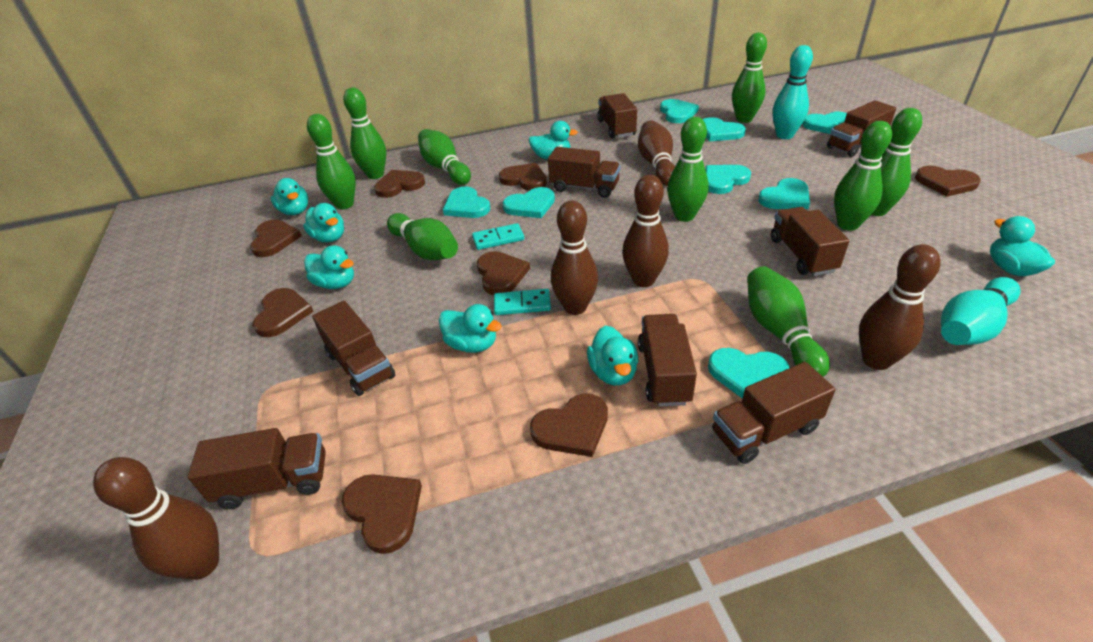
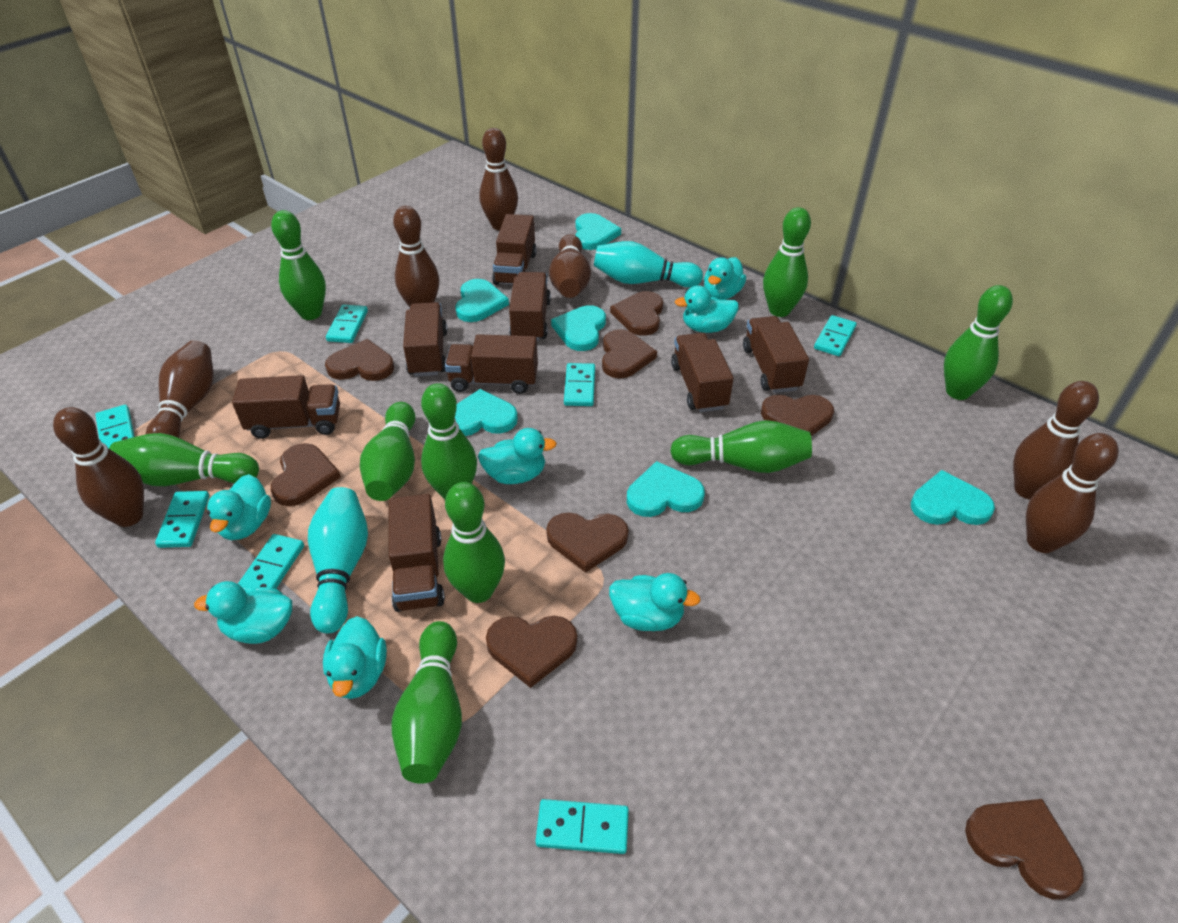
brown bowling pin: [93,457,219,580] [551,200,598,315] [622,175,669,287] [638,120,675,186] [859,244,941,370] = 5 -> [53,407,144,527] [146,340,214,438] [393,206,439,307] [480,128,518,230] [549,234,591,298] [1013,381,1099,500] [1026,433,1119,553] = 7
turquoise domino: [472,223,524,250] [494,289,551,315] = 2 -> [95,405,135,448] [155,491,209,548] [238,534,304,592] [326,305,368,343] [535,799,629,854] [564,363,595,406] [814,315,857,356] = 7
turquoise heart: [443,186,490,218] [503,187,555,218] [660,99,699,123] [703,117,746,142] [705,165,751,194] [708,348,790,399] [758,178,810,209] [802,112,847,134] = 8 -> [455,279,509,322] [455,389,518,436] [551,305,606,351] [575,213,621,250] [627,461,705,517] [911,470,995,525] = 6

